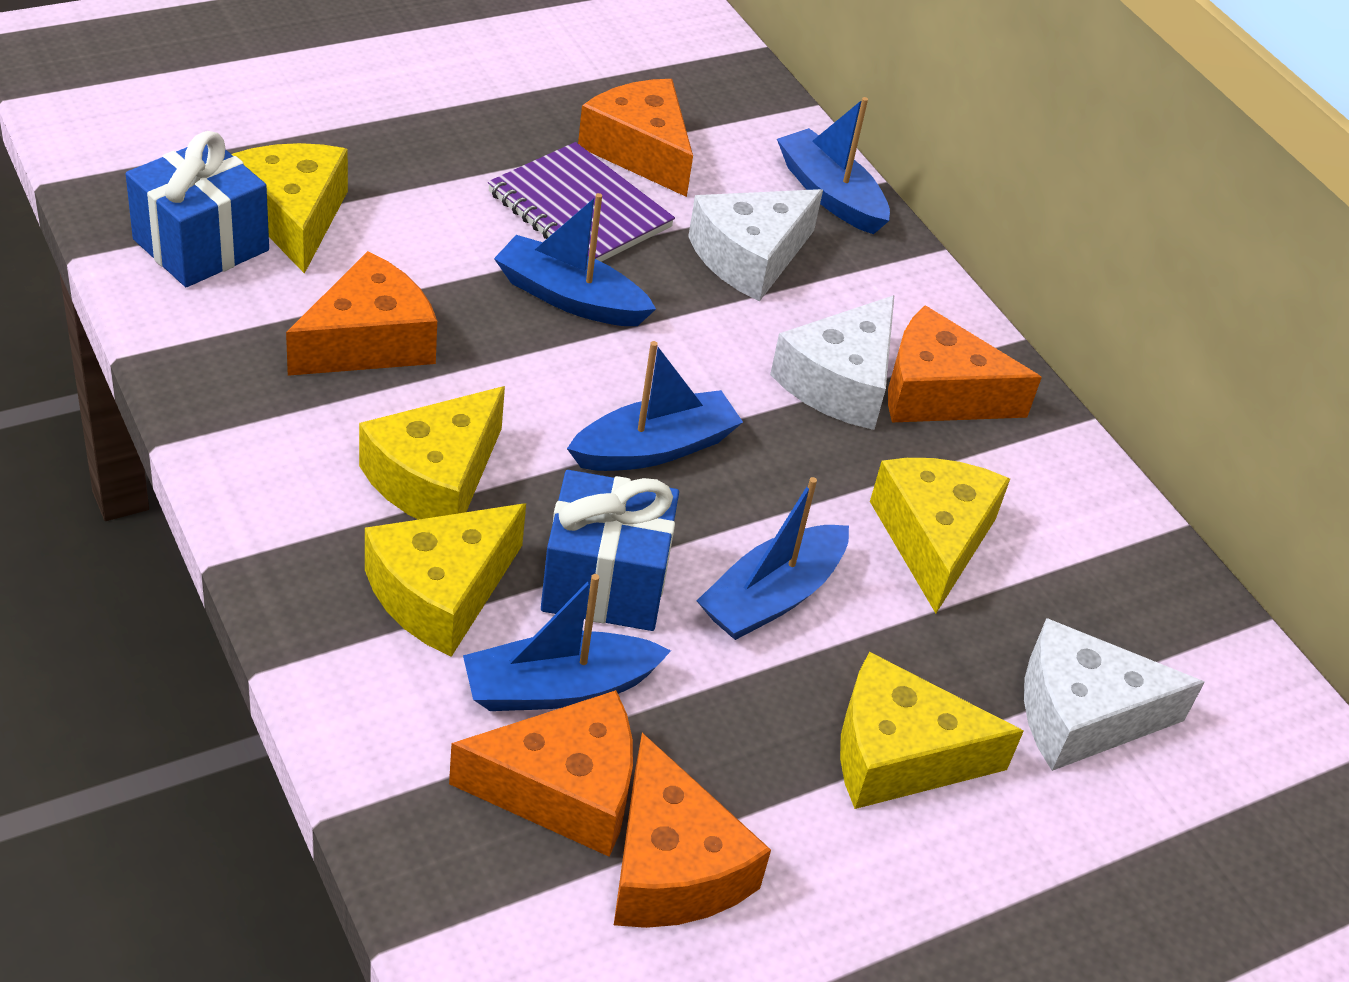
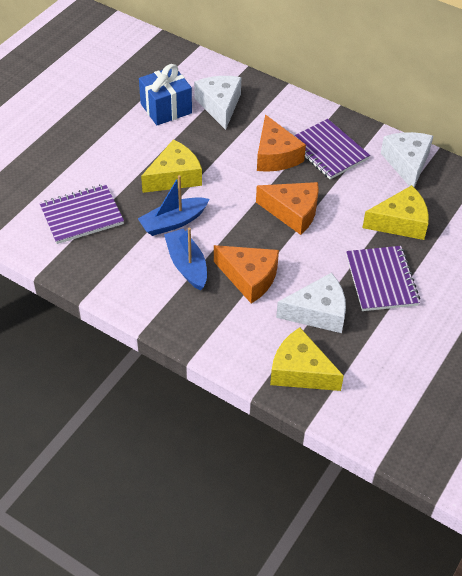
blue boat: [463,574,671,711] [494,193,656,326] [567,341,743,471] [697,477,849,640] [777,97,890,234] = 5 -> [138,175,210,236] [164,227,207,291] = 2
blue gift: [126,131,269,287] [541,470,679,631] = 2 -> [139,64,192,125] = 1
orange cheese: [286,251,437,376] [449,690,633,857] [578,79,693,197] [614,733,771,928] [888,305,1042,422] = 5 -> [214,245,279,303] [256,182,319,235] [257,114,306,172] = 3
purple notebook: [488,142,675,262] = 1 -> [39,184,124,244] [294,119,370,179] [346,246,420,311] = 3
yellow cheese: [232,143,348,274] [359,386,505,520] [365,503,526,657] [840,652,1024,809] [870,458,1010,613] = 5 -> [141,140,202,193] [270,328,344,391] [362,185,429,240] = 3

